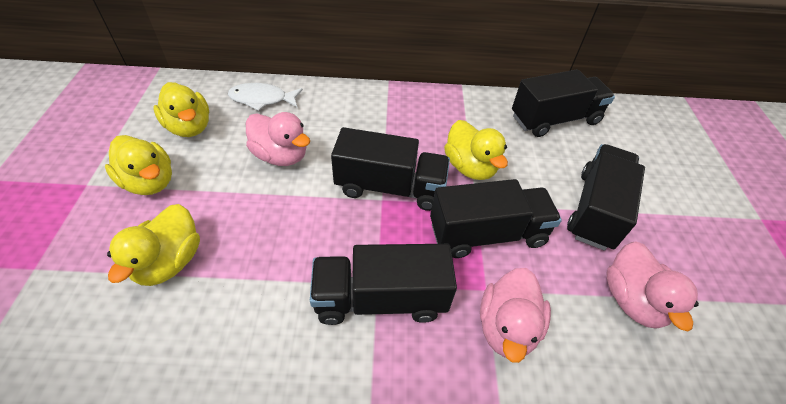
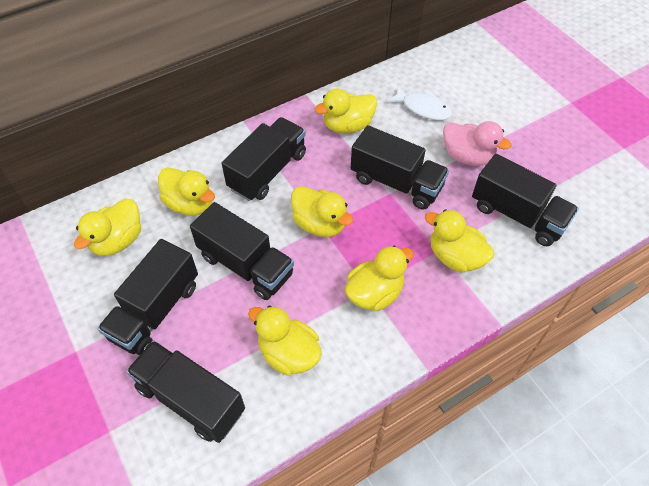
black truck: [310,244,457,325] [331,127,450,211] [430,179,562,258] [512,70,615,137] [567,144,645,251] = 5 -> [97,239,198,355] [126,340,245,443] [190,202,294,300] [222,117,306,201] [351,125,449,209] [472,154,579,246] = 6
pink duck: [246,112,310,166] [480,268,551,363] [606,241,699,331] = 3 -> [443,121,512,166] = 1
yellow duck: [105,135,172,195] [107,204,200,286] [153,82,209,137] [444,120,508,180] = 4 -> [74,199,141,256] [158,167,215,216] [248,306,322,376] [291,186,353,237] [315,88,377,133] [345,246,414,311] [425,209,494,273] = 7

